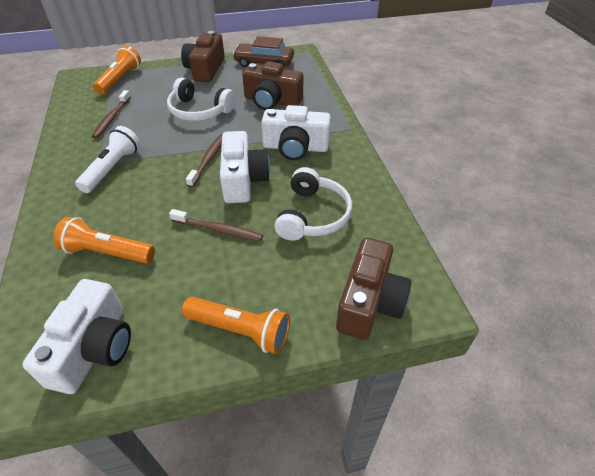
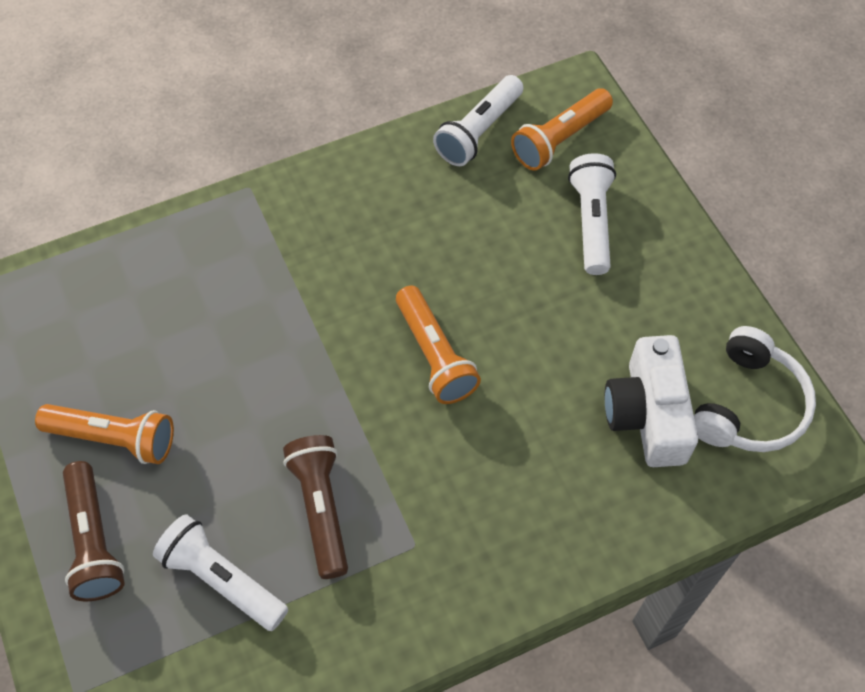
brown camera: [181,31,225,82] [242,61,303,110] [336,238,411,340] = 3 -> none = 0
brown car: [233,36,294,67] = 1 -> none = 0
brown flashlight: none = 0 -> [63,461,125,601] [283,435,348,579] = 2
brown toothbrush: [92,90,131,139] [169,209,263,241] [186,134,222,188] = 3 -> none = 0
white camera: [22,279,131,394] [220,131,270,203] [261,105,331,160] = 3 -> [605,335,698,467] = 1
white flashlight: [75,126,140,193] = 1 -> [153,514,288,631] [433,75,523,166] [568,153,616,275] = 3
white headphones: [167,78,235,121] [274,167,352,241] = 2 -> [694,326,816,452] = 1

